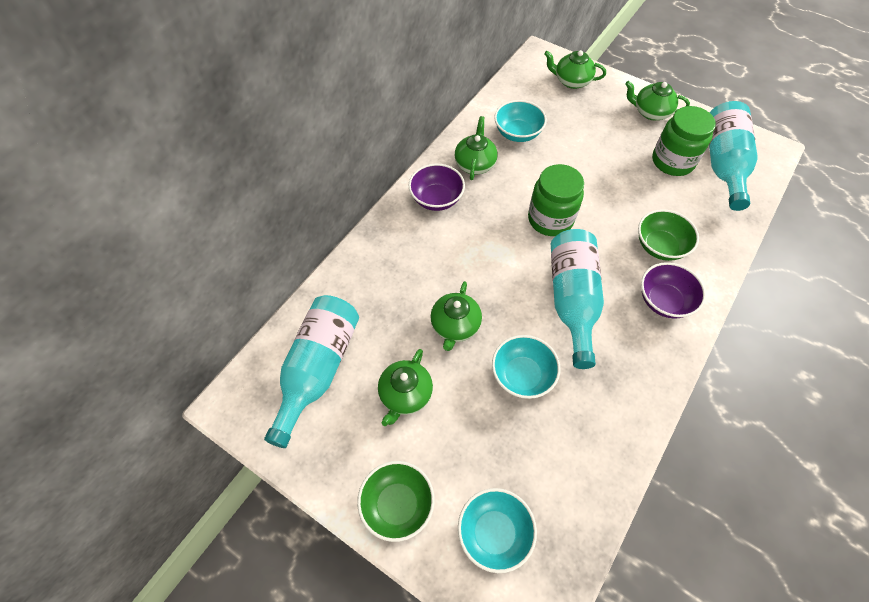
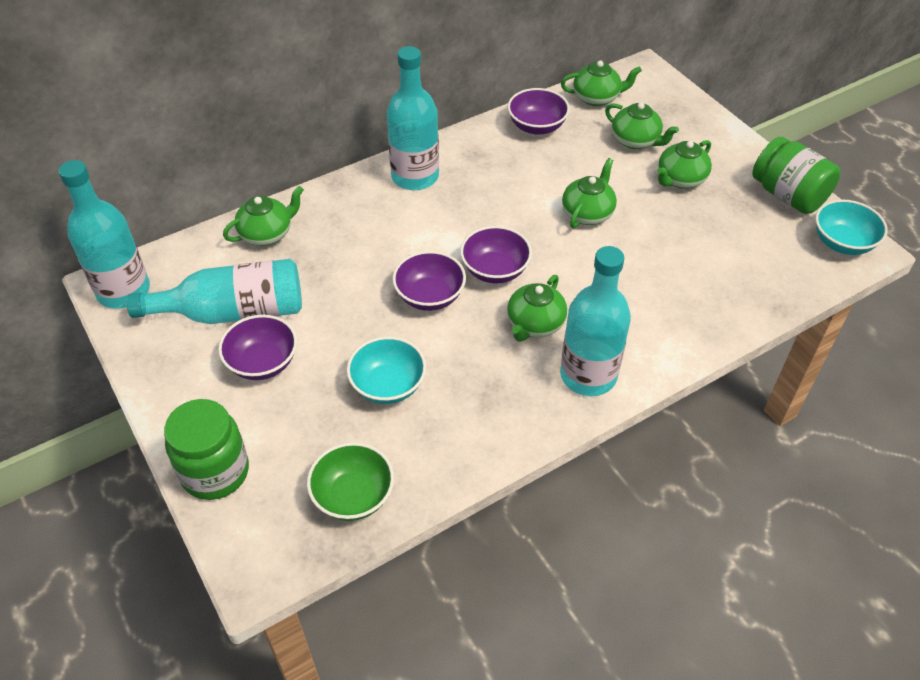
green bowl: [357,461,435,542] [638,209,699,261] = 2 -> [307,442,394,521] = 1
green teapot: [378,349,433,426] [430,281,482,351] [455,116,498,180] [544,50,606,89] [625,81,690,120] = 5 -> [223,186,304,246] [507,275,567,342] [561,60,642,106] [562,158,617,228] [605,102,679,149] [657,140,712,189] = 6
purple bowl: [408,164,465,211] [641,262,706,319] = 2 -> [218,315,297,380] [392,251,466,311] [460,226,532,283] [508,88,570,135] = 4
turquoise bottle: [264,295,359,448] [551,229,604,369] [709,101,758,211] = 3 -> [58,160,150,309] [126,259,302,324] [387,46,439,190] [560,246,631,396] = 4
turquoise bowl: [458,488,537,573] [492,335,560,399] [494,100,547,142] = 3 -> [347,337,426,404] [815,200,888,255] = 2

